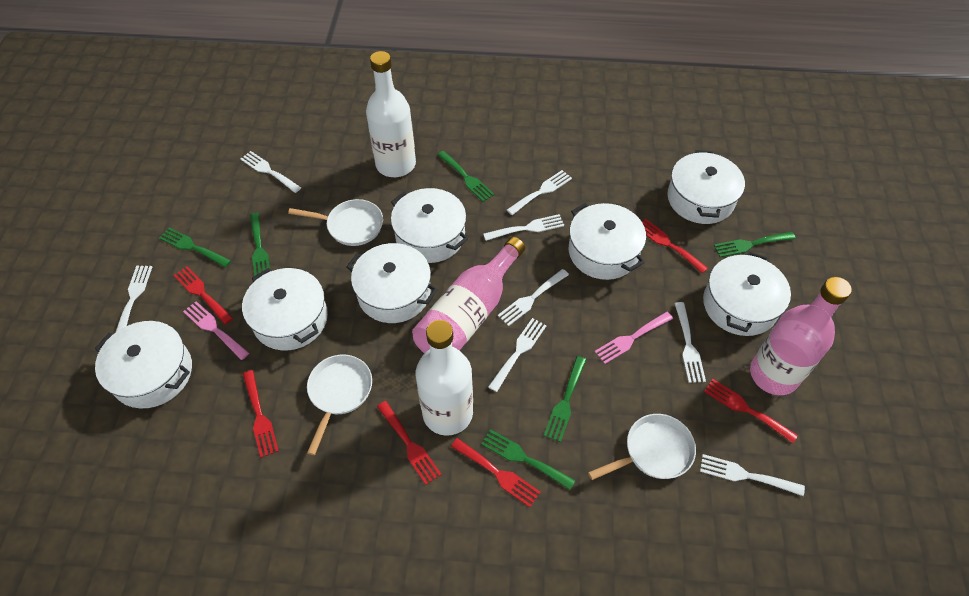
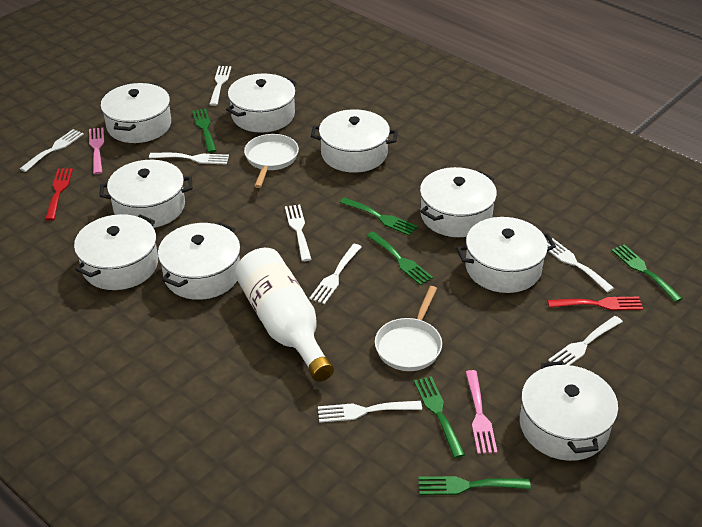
pink bottle: [412,237,525,354] [750,277,852,395] = 2 -> none = 0
red fork: [174,266,233,324] [243,370,279,458] [377,401,442,485] [451,438,541,507] [642,218,708,273] [704,379,798,443] = 6 -> [45,168,73,221] [548,297,643,310] = 2
white bottle: [366,51,416,177] [416,320,473,436] = 2 -> [235,248,334,382] = 1
white pan: [288,199,383,246] [307,355,372,455] [588,414,696,480] = 3 -> [244,134,299,188] [375,286,442,371] = 2
white pot: [95,321,192,408] [242,268,328,350] [346,243,438,323] [391,188,468,263] [569,203,646,280] [668,150,745,224] [703,251,791,336] = 7 -> [74,214,158,290] [99,160,192,228] [101,83,171,143] [158,222,240,300] [226,73,296,133] [311,109,398,173] [420,167,497,237] [456,217,556,293] [520,361,618,461] = 9

